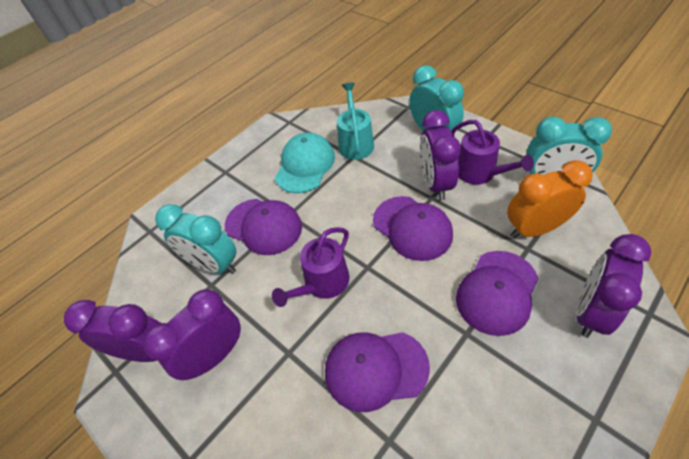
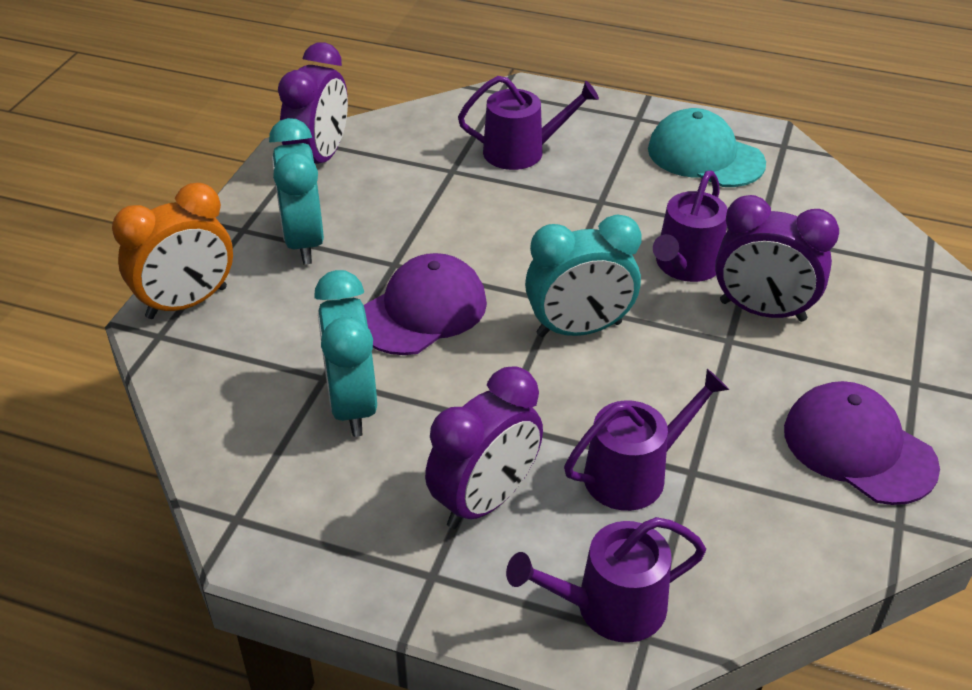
purple cap: [225,199,302,255] [325,332,430,412] [373,196,453,261] [456,251,538,336] = 4 -> [364,253,487,355] [784,381,940,505] = 2
purple clock: [64,300,161,362] [143,289,241,380] [420,110,461,201] [577,234,651,338] = 4 -> [278,42,348,164] [425,366,543,529] [715,195,839,322] = 3
purple watering can: [272,227,350,307] [451,120,534,184] = 2 -> [458,76,599,170] [506,517,706,643] [564,369,729,511] [653,171,727,282] = 4
turquoise watering can: [337,83,374,160] = 1 -> none = 0

